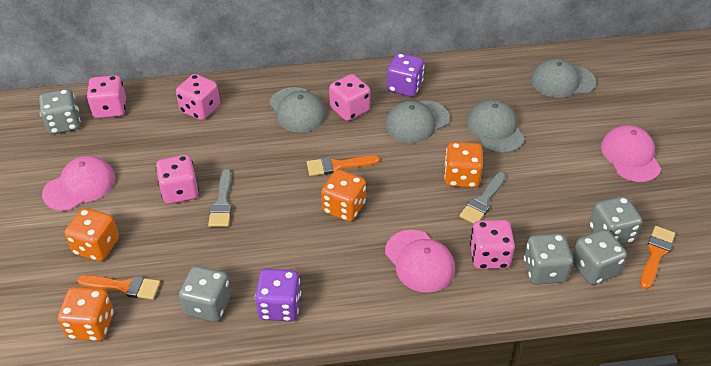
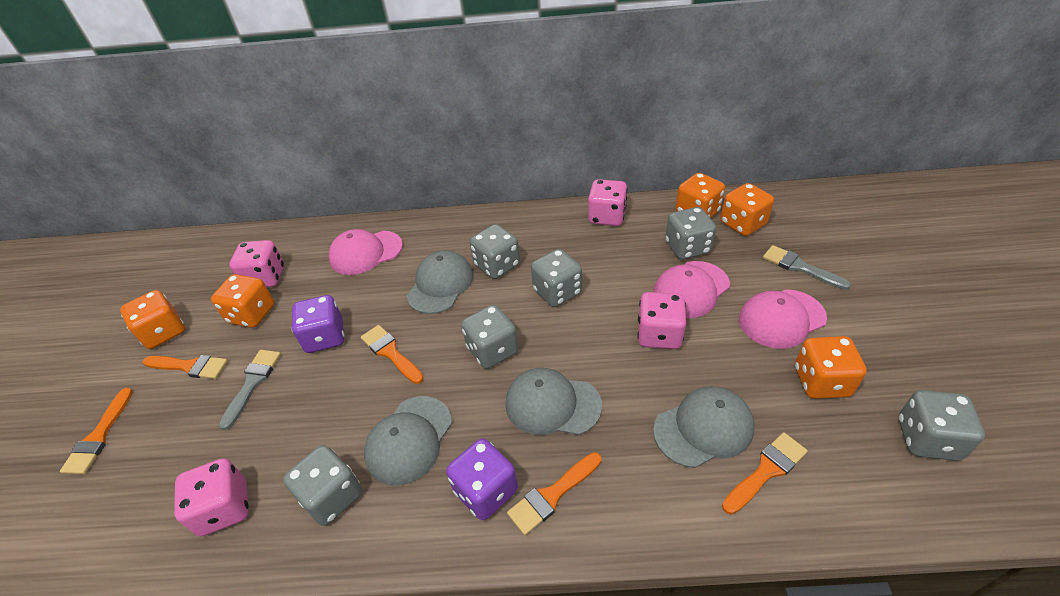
grey dice: [39,89,81,134] [179,266,231,322] [524,233,573,285] [572,229,627,285] [589,196,642,245] = 5 -> [283,445,362,526] [461,305,519,369] [470,224,520,279] [531,249,582,307] [665,207,716,260] [899,390,985,461] = 6
orange brush: [77,275,160,300] [307,155,380,176] [640,226,675,289] = 3 -> [60,388,133,474] [143,355,228,379] [361,325,423,384] [507,452,602,535] [722,432,808,515] = 5
orange dice: [58,287,114,341] [65,208,119,261] [321,169,366,222] [444,142,483,188] = 4 -> [120,290,185,349] [211,274,274,328] [676,173,725,218] [720,183,774,236] [795,336,867,399] = 5
pink dice: [86,75,126,118] [156,155,199,204] [176,74,220,120] [329,74,370,121] [470,220,515,269] = 5 -> [174,458,249,536] [229,240,284,287] [588,179,628,226] [637,292,686,349] = 4

